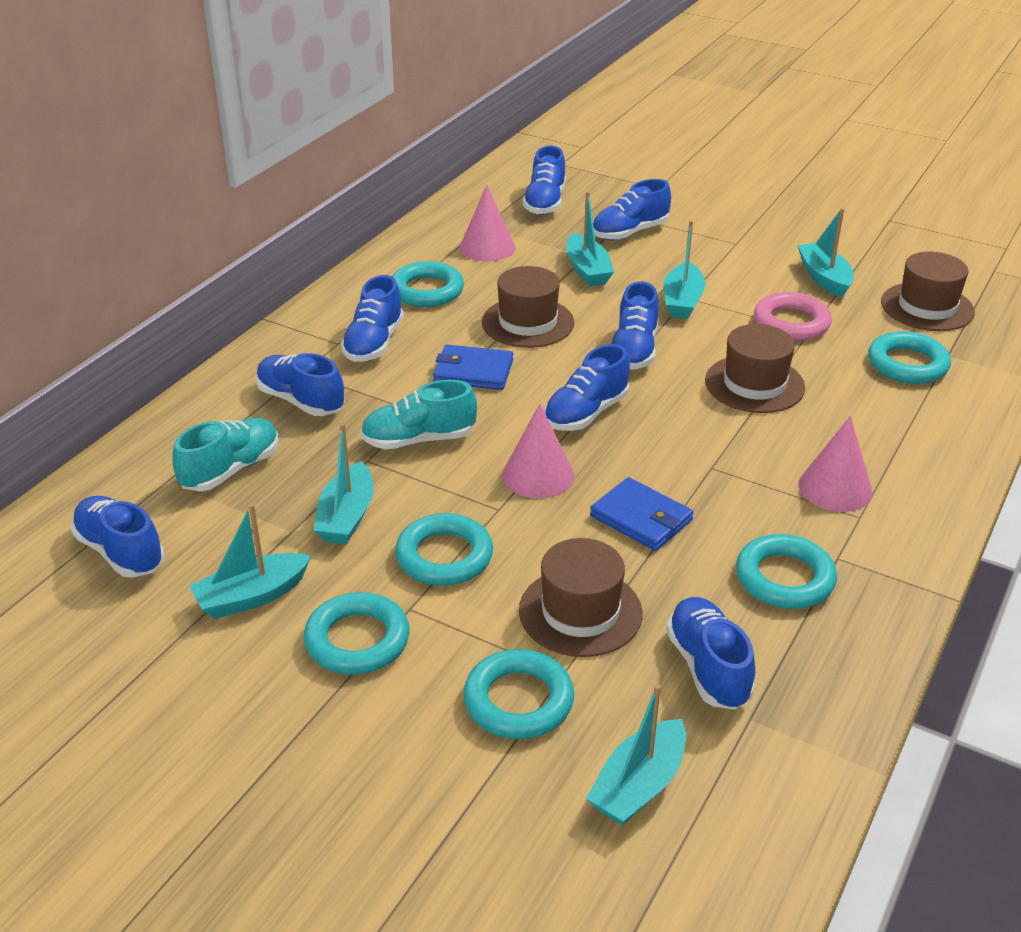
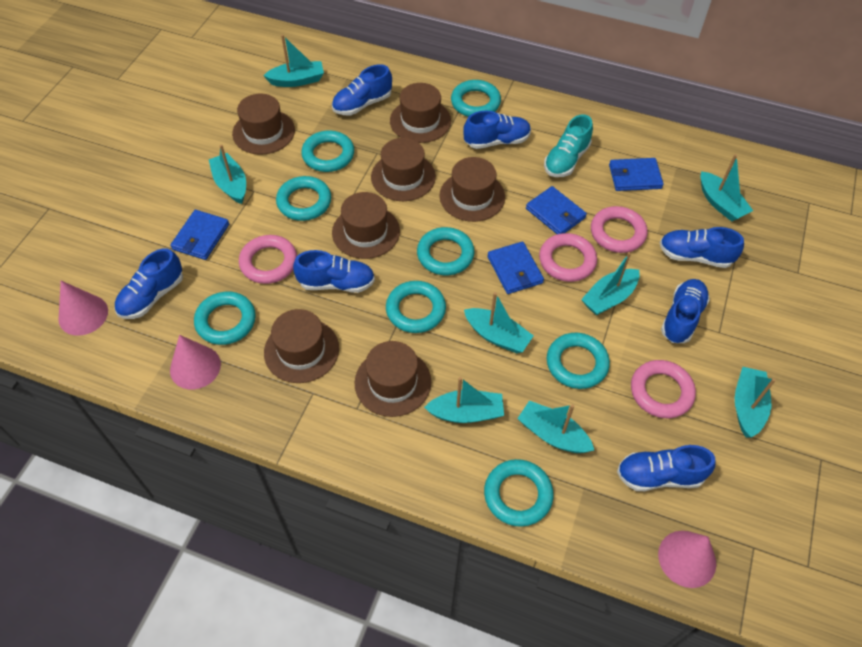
blue shoe: [71,496,164,578] [256,353,345,416] [341,275,404,362] [523,145,566,215] [544,344,630,431] [593,179,671,240] [612,281,659,370] [666,597,755,710] = 8 -> [115,248,183,319] [293,250,375,293] [332,64,392,115] [463,111,531,149] [617,445,715,491] [660,227,744,268] [661,279,710,343] = 7
blue wallet: [433,345,513,390] [590,477,694,551] = 2 -> [170,210,229,260] [487,242,544,294] [526,186,587,234] [609,158,664,191] = 4
brown hat: [482,266,574,348] [519,538,642,657] [705,324,805,413] [881,252,975,331] = 4 -> [232,93,295,155] [264,309,339,383] [332,192,400,259] [355,341,431,417] [371,138,436,201] [390,83,451,143] [440,157,505,222] = 7
pink ring: [754,292,832,341] = 1 -> [239,235,297,284] [539,233,597,282] [591,206,647,253] [631,360,696,418] = 4
turquoise boat: [189,504,311,619] [313,423,374,544] [566,191,614,287] [586,684,686,826] [663,220,705,319] [797,208,854,298] = 6 -> [209,144,246,204] [263,35,324,87] [424,377,504,423] [464,292,534,353] [517,400,594,453] [581,252,640,316] [701,154,753,222] [735,367,776,438] = 8
turquoise ring: [304,592,410,675] [392,261,464,307] [395,513,493,586] [463,649,574,739] [736,534,837,609] [868,331,951,384] = 6 -> [194,292,256,345] [276,176,331,221] [301,130,354,172] [386,281,446,333] [417,227,475,275] [451,80,501,117] [484,459,554,527] [547,333,610,389] = 8
turquoise shoe: [172,418,279,491] [361,380,477,450] = 2 -> [544,114,593,177] = 1

